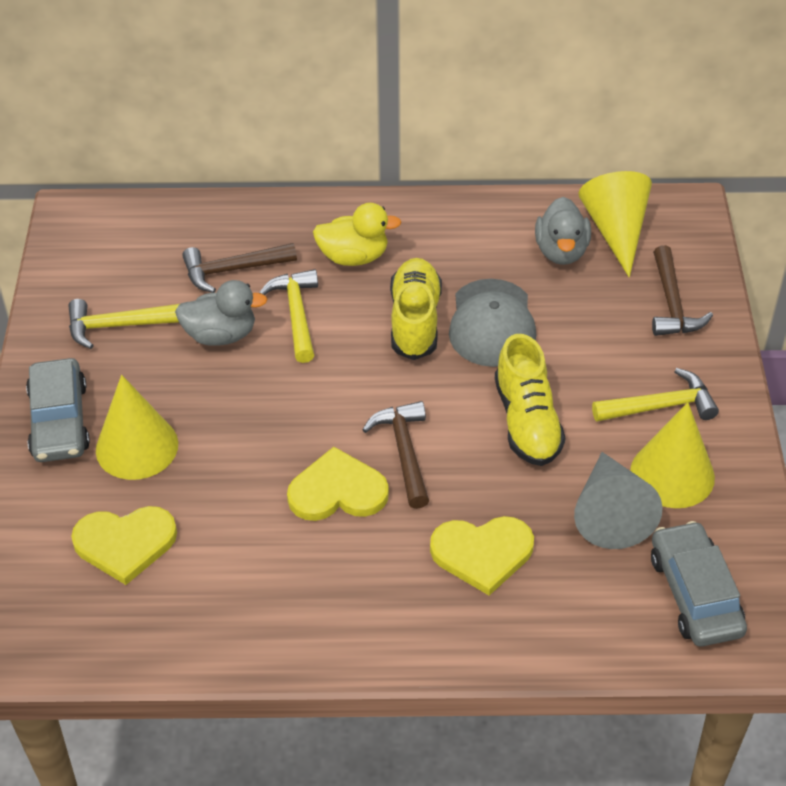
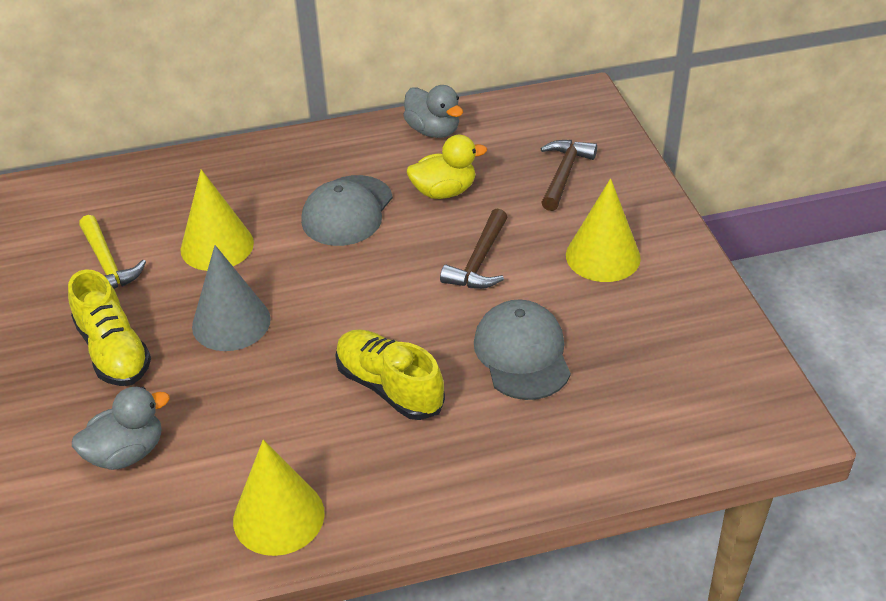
brown hammer: [182,243,297,293] [362,401,429,509] [652,245,713,336] = 3 -> [440,209,508,289] [540,140,597,211] = 2
grey cap: [449,279,536,367] = 1 -> [301,175,393,246] [474,300,571,400] = 2
grey car: [26,358,90,462] [651,521,747,647] = 2 -> none = 0
yellow hammer: [68,299,179,349] [259,269,318,363] [592,368,719,421] = 3 -> [79,215,146,289] = 1
yellow heart: [71,506,177,585] [287,447,389,521] [430,516,534,596] = 3 -> none = 0

